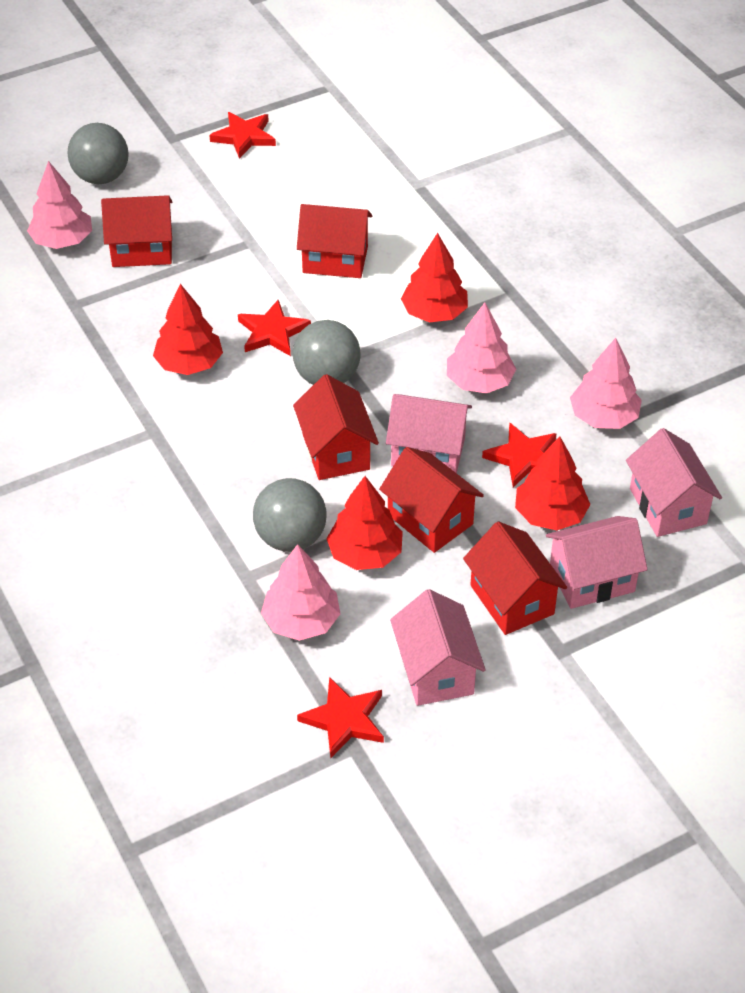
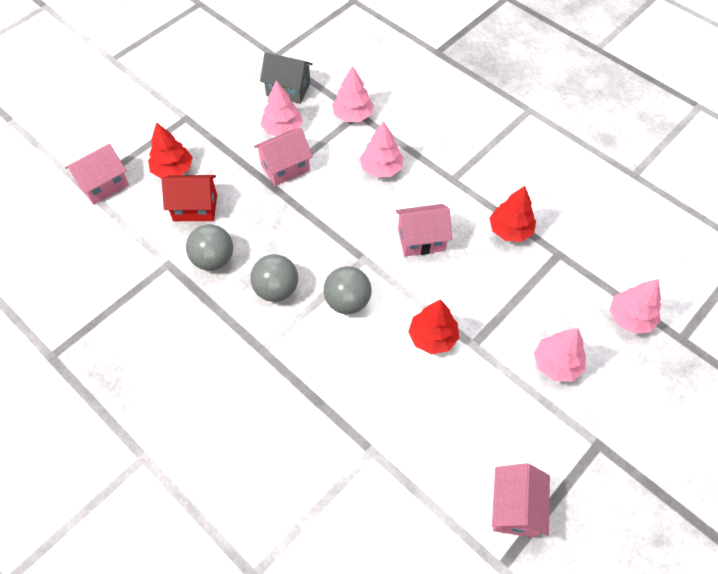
grey house: none = 0 -> [260,52,313,104] = 1
pink tree: [27,161,92,249] [261,544,340,641] [447,303,516,394] [570,338,642,429] = 4 -> [260,80,303,136] [332,66,374,122] [360,121,404,177] [534,328,586,382] [610,279,661,334] = 5
red house: [101,195,172,267] [293,374,379,480] [297,204,372,278] [379,447,484,553] [463,521,567,635] = 5 -> [162,175,217,221] = 1
red star: [209,112,276,159] [238,300,311,356] [297,677,384,758] [482,423,557,487] = 4 -> none = 0
red tree: [153,284,223,375] [326,476,403,570] [401,233,468,322] [515,436,591,530] = 4 -> [148,122,193,179] [408,299,459,354] [489,186,536,242] = 3

